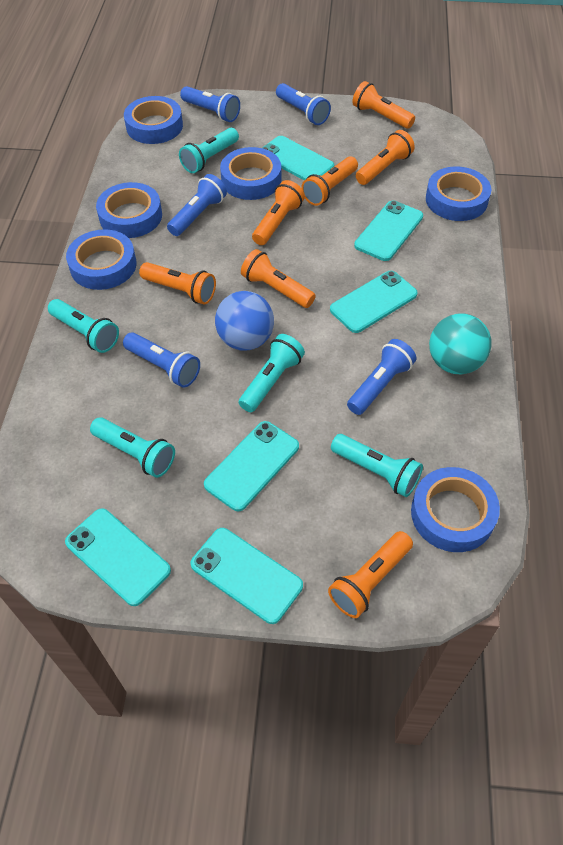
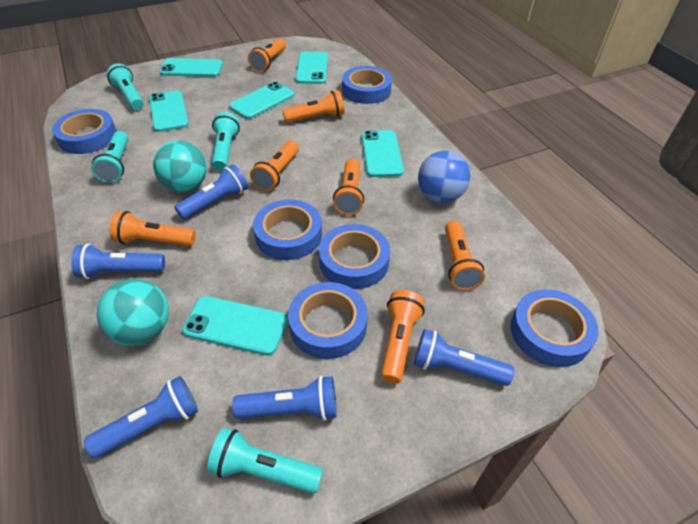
turquoise ball: [429,314,492,374] = 1 -> [97,279,169,346] [153,141,207,192] = 2
turquoise flashlight: [48,299,119,353] [90,417,175,478] [179,128,239,173] [239,334,305,412] [331,434,423,497] = 5 -> [91,131,128,183] [107,64,144,110] [207,428,323,494] [212,112,240,171] = 4

